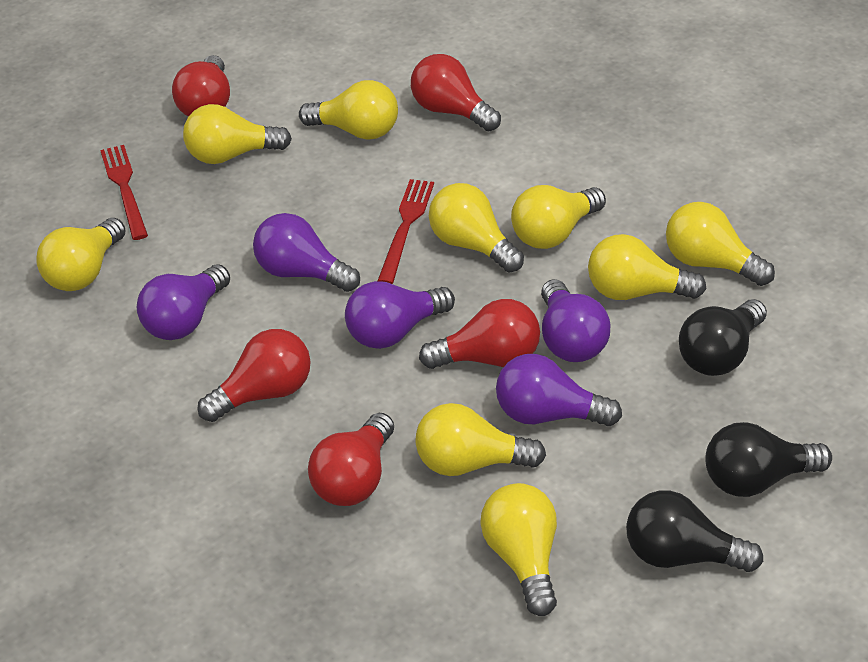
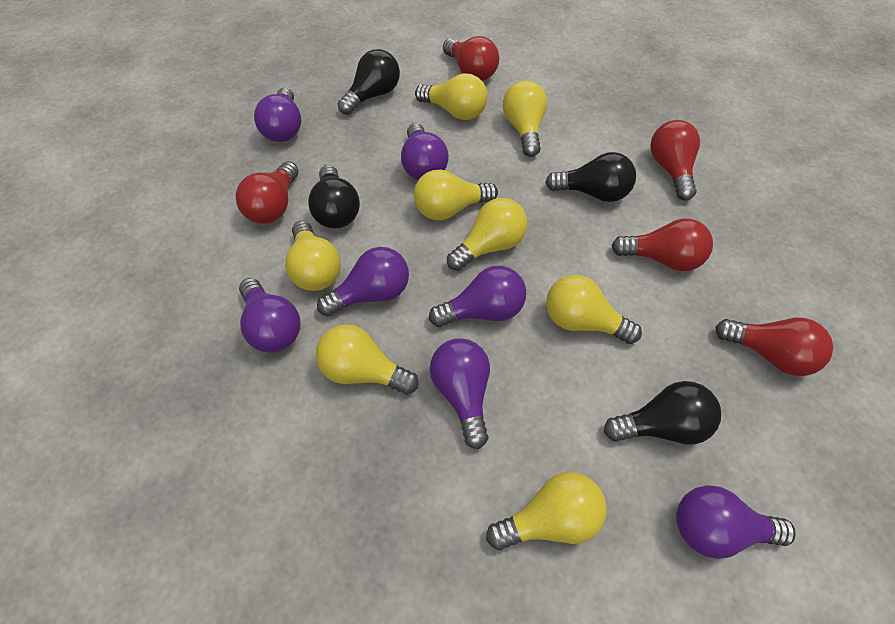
black light bulb: [626,490,763,572] [679,299,767,376] [705,422,832,497] = 3 -> [308,165,360,229] [338,49,400,115] [545,152,636,202] [604,381,721,444] = 4
purple light bulb: [137,264,230,340] [253,213,360,292] [345,281,455,349] [496,354,622,426] [541,279,610,362] = 5 -> [239,278,300,353] [254,88,301,142] [317,247,409,316] [401,123,449,180] [429,266,526,327] [430,338,490,449] [676,485,796,559] = 7
red fork: [100,145,148,240] [378,179,434,284] = 2 -> none = 0
yellow light bulb: [36,218,126,291] [183,104,292,164] [299,80,398,140] [415,403,546,476] [429,183,524,273] [480,483,557,616] [511,185,606,249] [588,234,706,300] [666,202,775,286] = 9 -> [285,221,341,291] [316,324,419,395] [414,169,498,220] [415,73,488,120] [447,198,527,271] [487,472,607,550] [503,81,547,157] [546,275,642,344] = 8

